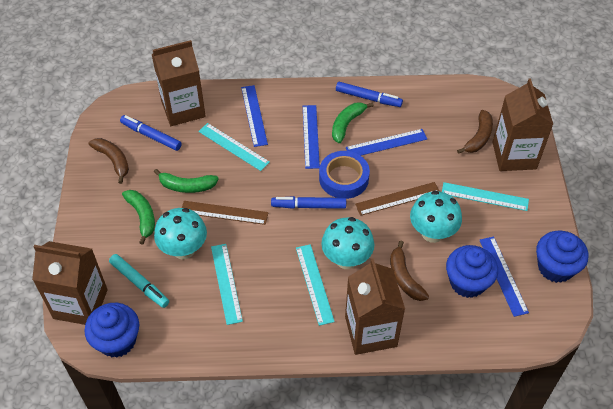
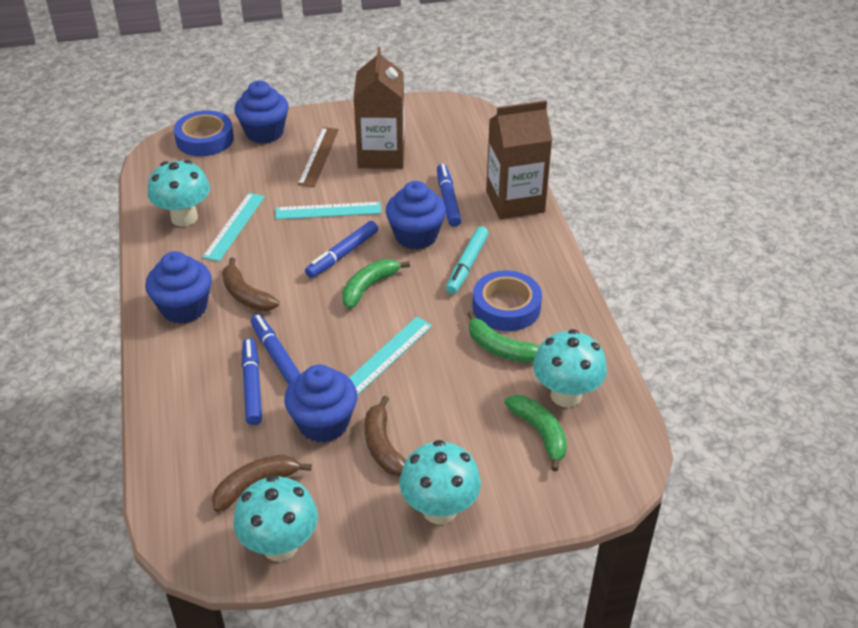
blue cupcake: [84,303,139,358] [446,245,498,298] [536,231,588,283] = 3 -> [145,251,212,324] [234,81,289,144] [284,365,357,443] [386,181,446,250] = 4
blue marker: [120,115,182,151] [271,196,346,209] [336,82,403,107] = 3 -> [242,338,262,425] [250,314,300,384] [305,221,378,278] [437,164,462,227] = 4
blue ruler: [241,85,268,147] [303,105,320,169] [346,129,427,156] [479,237,529,317] = 4 -> none = 0
blue tape: [319,151,370,199] = 1 -> [174,110,234,156] [472,271,542,331] = 2
brown carton: [32,241,108,325] [152,40,206,126] [345,258,405,355] [492,79,554,171] = 4 -> [354,47,405,169] [486,100,552,220] = 2
brown ruler: [182,201,268,225] [355,182,440,216] = 2 -> [298,127,339,187] = 1
turquoise mushroom: [154,208,207,260] [321,217,374,269] [410,191,462,243] = 3 -> [148,160,210,226] [233,475,318,562] [399,440,481,524] [533,329,607,407] = 4
turquoise ruler: [198,123,270,171] [211,244,243,325] [296,244,335,326] [442,182,529,211] = 4 -> [202,193,265,261] [275,202,381,220] [349,317,433,396] = 3

